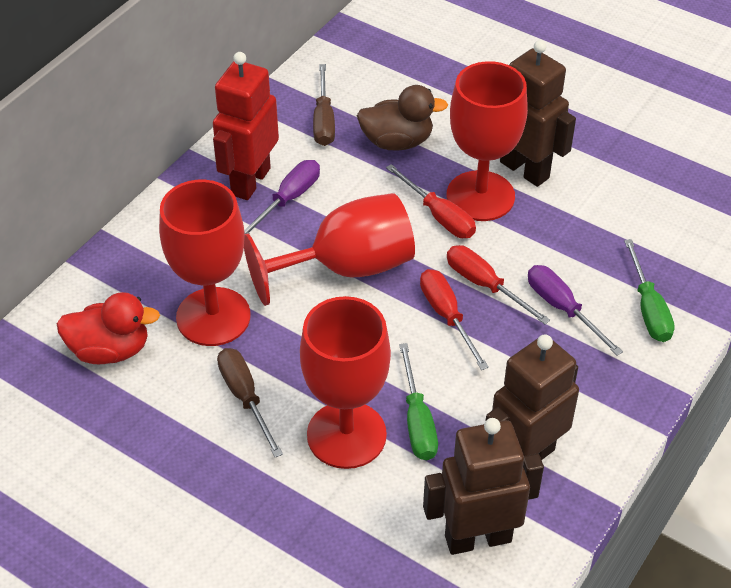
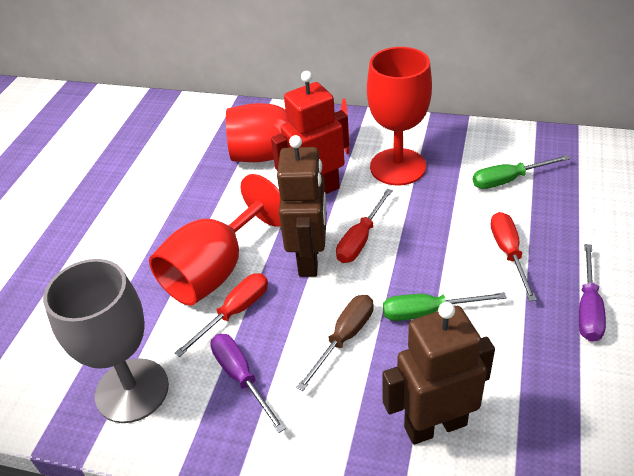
brown duck: [357,85,448,151] = 1 -> none = 0
brown robot: [423,418,544,555] [485,334,579,460] [500,40,576,187] = 3 -> [277,135,327,277] [382,302,495,445] = 2
brown screwdriver: [217,348,283,457] [313,64,335,146] = 2 -> [296,295,374,391] = 1
grey goblet: none = 0 -> [43,259,169,423] = 1
red duck: [57,292,160,364] = 1 -> none = 0
red goblet: [159,180,251,346] [244,193,415,306] [300,296,391,469] [447,61,528,221] = 4 -> [149,174,281,306] [226,98,349,162] [367,47,432,185] = 3

